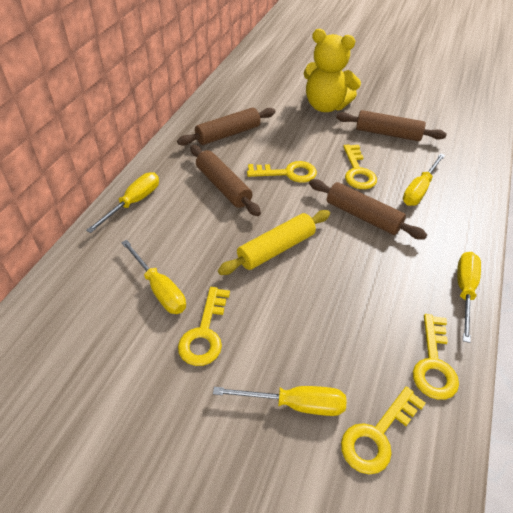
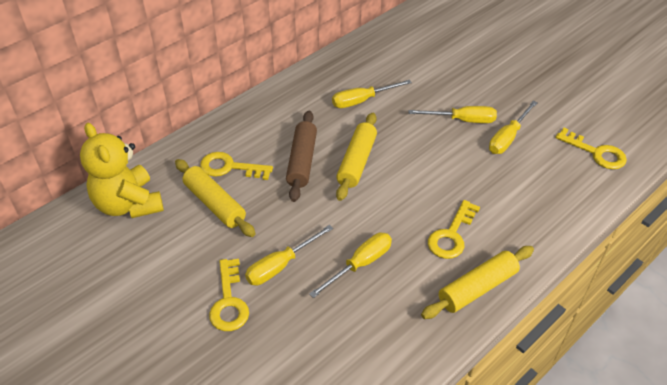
brown rolling pin: [177,107,275,146] [190,145,261,216] [309,179,427,240] [336,110,447,141] = 4 -> [286,111,317,202] = 1
yellow key: [178,287,230,366] [247,161,317,183] [341,387,426,474] [343,144,377,189] [413,314,459,400] = 5 -> [200,152,273,180] [209,259,249,331] [428,200,480,259] [555,128,627,169] = 4
yellow rolling pin: [218,210,330,275] = 1 -> [175,159,255,237] [336,113,377,201] [421,246,534,319] = 3

